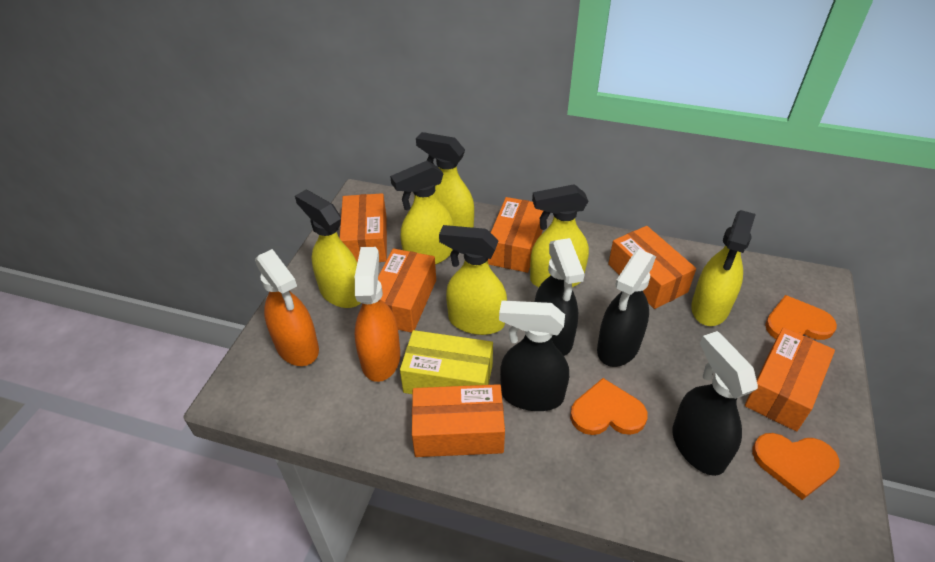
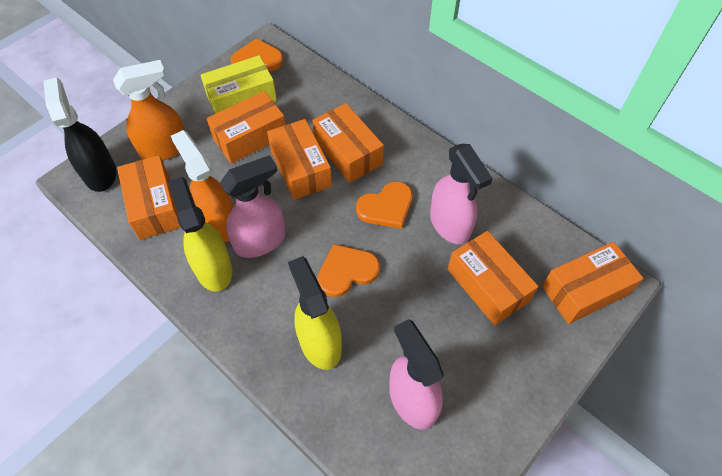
black spray bottle: [499,301,569,411] [535,238,585,356] [597,249,656,367] [672,331,758,476] = 4 -> [43,77,116,192] = 1
pink spray bottle: none = 0 -> [220,155,286,258] [389,319,444,430] [430,144,493,244] = 3
yellow spray bottle: [295,190,360,308] [390,161,454,265] [416,132,474,228] [439,225,507,335] [530,184,589,287] [691,210,756,326] = 6 -> [168,177,233,292] [288,256,342,370] = 2

